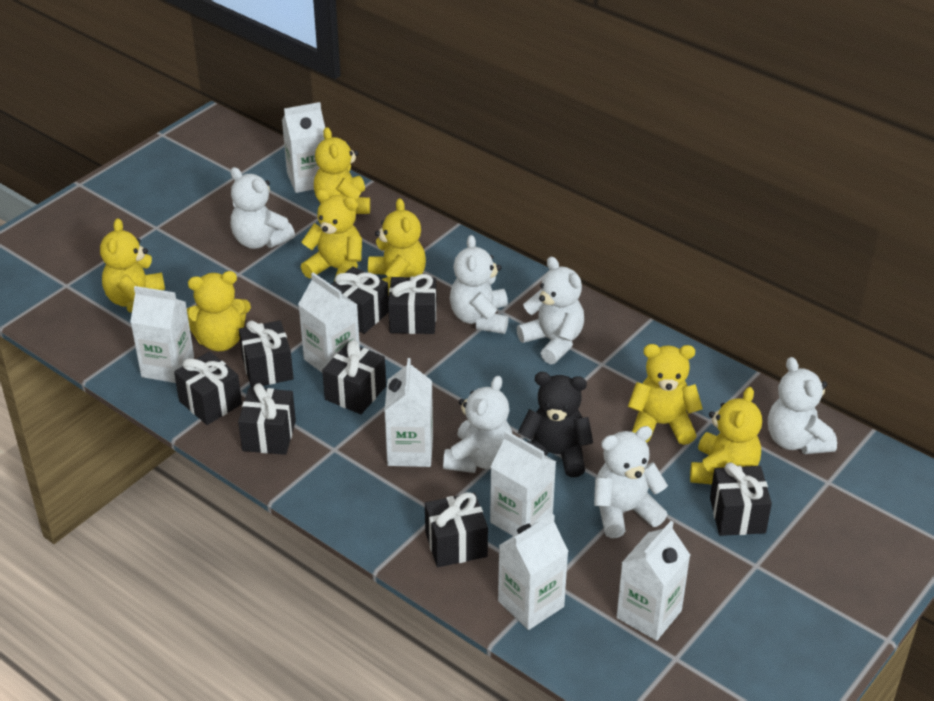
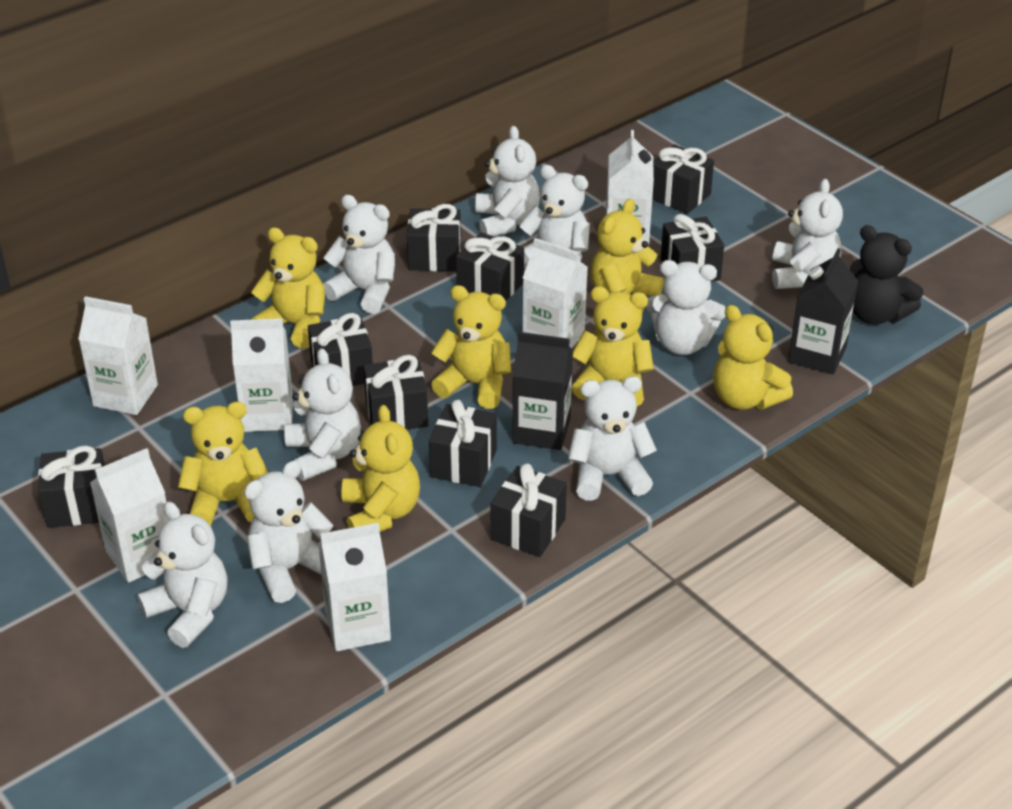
black carton: none = 0 -> [512,332,573,450] [788,248,858,374] = 2
black gift: [174,351,242,425] [238,383,296,455] [239,320,294,388] [322,340,386,414] [331,266,389,334] [388,274,437,334] [425,492,488,567] [710,462,772,536] = 8 -> [38,445,105,528] [308,313,373,386] [363,355,428,430] [407,204,461,272] [429,400,497,487] [456,232,524,300] [491,463,567,557] [652,144,714,214] [661,214,724,282] = 9
white carton: [130,286,194,383] [282,102,325,193] [298,272,360,372] [384,358,433,467] [490,431,556,536] [498,513,569,630] [616,521,690,641] = 7 -> [78,296,158,415] [90,448,169,583] [230,318,293,432] [318,523,391,651] [522,238,588,349] [606,130,654,245] = 6
white teddy bear: [230,167,295,249] [443,376,512,473] [450,235,508,334] [516,257,584,365] [594,426,668,538] [768,357,837,454] = 6 -> [137,501,228,648] [244,461,334,603] [285,348,361,481] [323,195,395,314] [475,126,540,236] [519,165,590,269] [568,376,657,501] [646,260,726,355] [772,179,843,289] = 9

